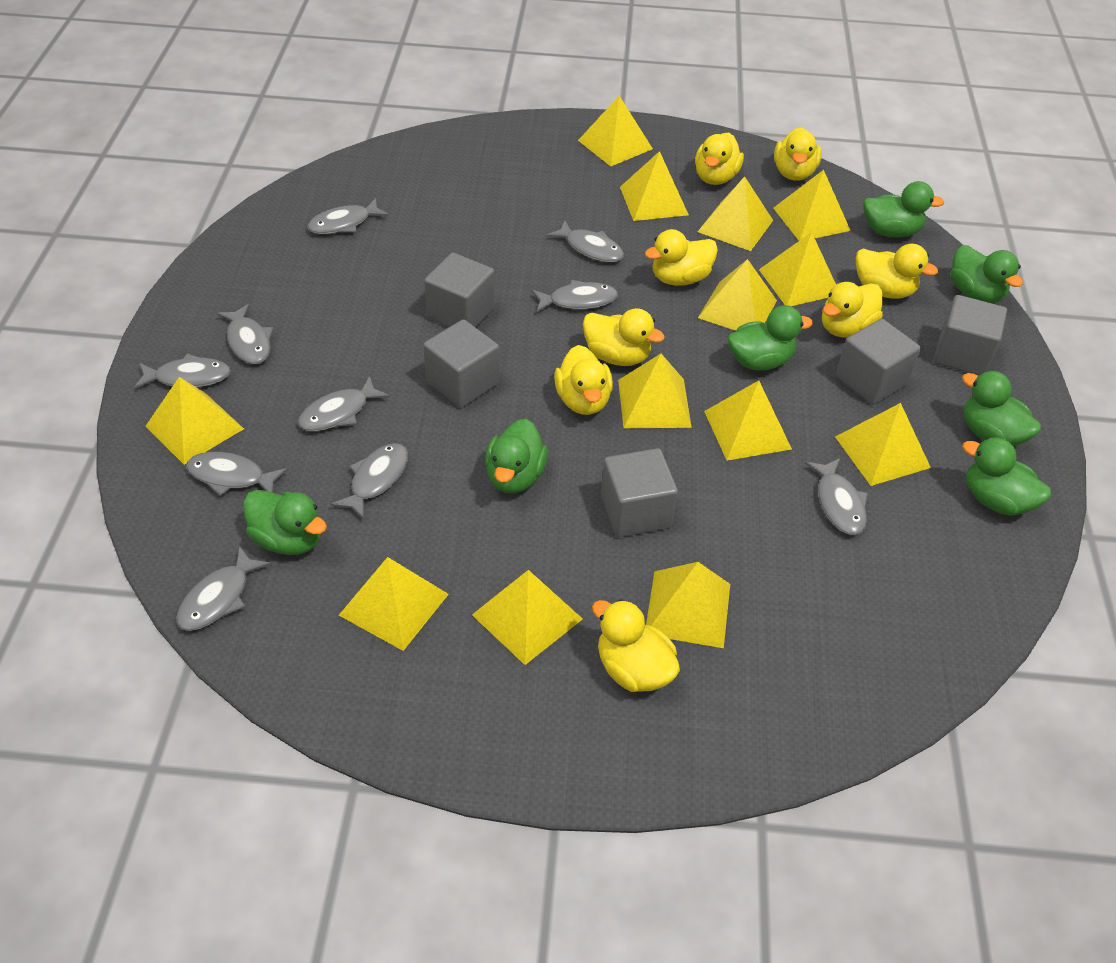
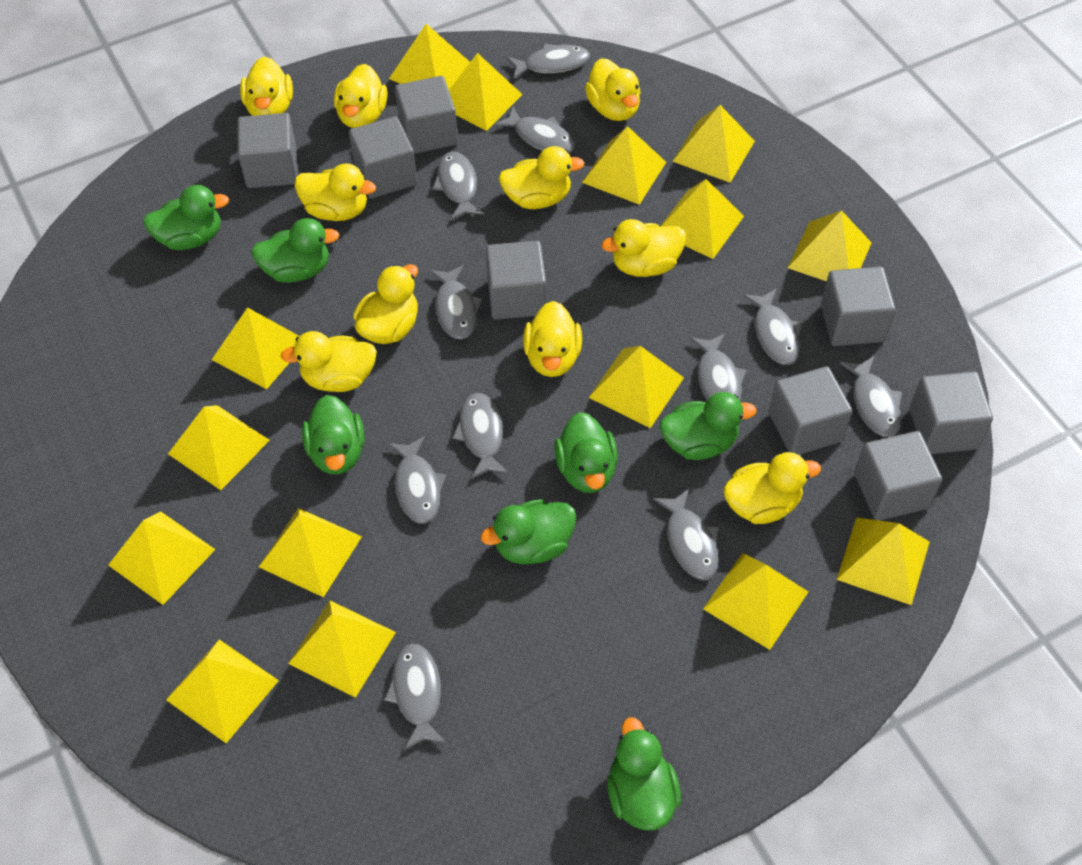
grey cube: [423,319,500,408] [424,253,495,328] [601,448,678,537] [836,319,921,405] [934,295,1007,375] = 5 -> [238,113,298,188] [349,116,417,198] [395,76,458,154] [486,241,546,320] [769,366,852,454] [821,267,895,346] [854,431,942,521] [910,371,993,454] = 8
grey fish: [134,353,231,389] [176,546,271,631] [186,452,287,496] [217,304,273,364] [298,376,390,431] [308,198,389,234] [331,443,408,520] [532,280,618,312] [547,221,624,262] [805,458,868,535] = 10 -> [384,644,446,750] [388,436,447,523] [430,265,483,339] [432,151,484,220] [452,393,509,479] [494,106,575,153] [506,43,590,80] [653,489,719,580] [690,333,747,400] [743,288,802,365] [840,356,902,437] = 11
yellow duck: [554,345,613,415] [583,308,665,366] [592,599,680,692] [645,229,718,286] [695,132,744,185] [774,127,822,181] [822,282,883,338] [856,244,938,299] = 8 -> [240,56,293,116] [281,331,377,392] [295,164,376,221] [334,64,387,128] [353,264,418,344] [499,146,585,209] [523,301,582,377] [585,58,641,121] [602,219,686,277] [723,452,821,524] = 10
yellow pyramid: [145,377,244,465] [339,557,449,651] [472,570,583,665] [578,96,653,166] [618,354,692,428] [620,151,689,221] [646,562,730,648] [698,176,773,251] [698,259,777,331] [704,381,792,461] [759,232,836,306] [773,170,851,241] [835,403,931,486] = 13 -> [108,511,216,605] [166,639,279,743] [168,405,270,490] [212,307,300,389] [259,508,362,598] [288,600,396,698] [389,24,470,89] [449,53,523,131] [582,126,666,205] [589,346,684,428] [660,179,744,259] [672,105,755,183] [703,553,808,650] [788,210,872,281] [837,517,930,605] = 15

